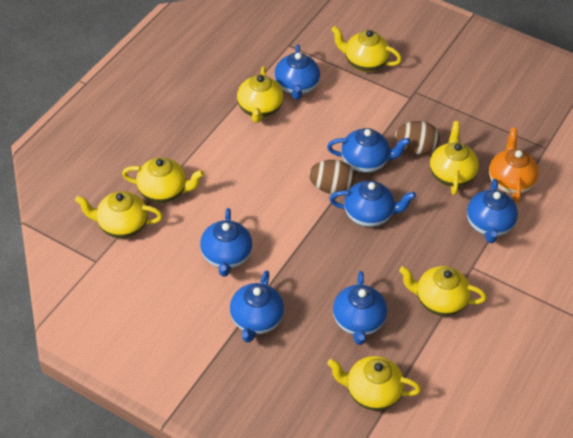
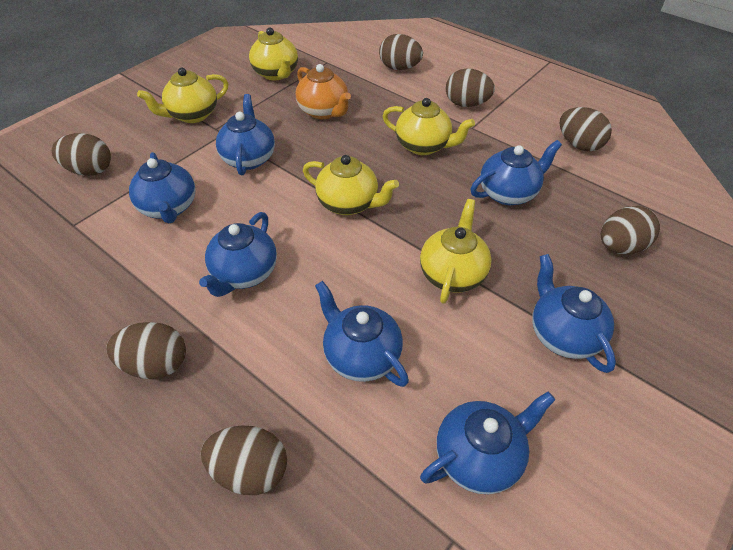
brown egg: [309,160,355,194] [395,121,440,155] = 2 -> [52,133,111,176] [106,322,186,379] [201,425,287,495] [379,34,423,70] [446,68,495,107] [560,107,612,151] [601,206,660,254] = 7
yellow teapot: [75,191,163,238] [122,157,204,203] [237,66,283,123] [327,356,421,411] [331,26,402,72] [399,266,487,316] [430,121,479,195] = 7 -> [137,67,228,123] [249,28,298,80] [303,155,399,215] [383,98,475,155] [420,199,492,304] = 5

